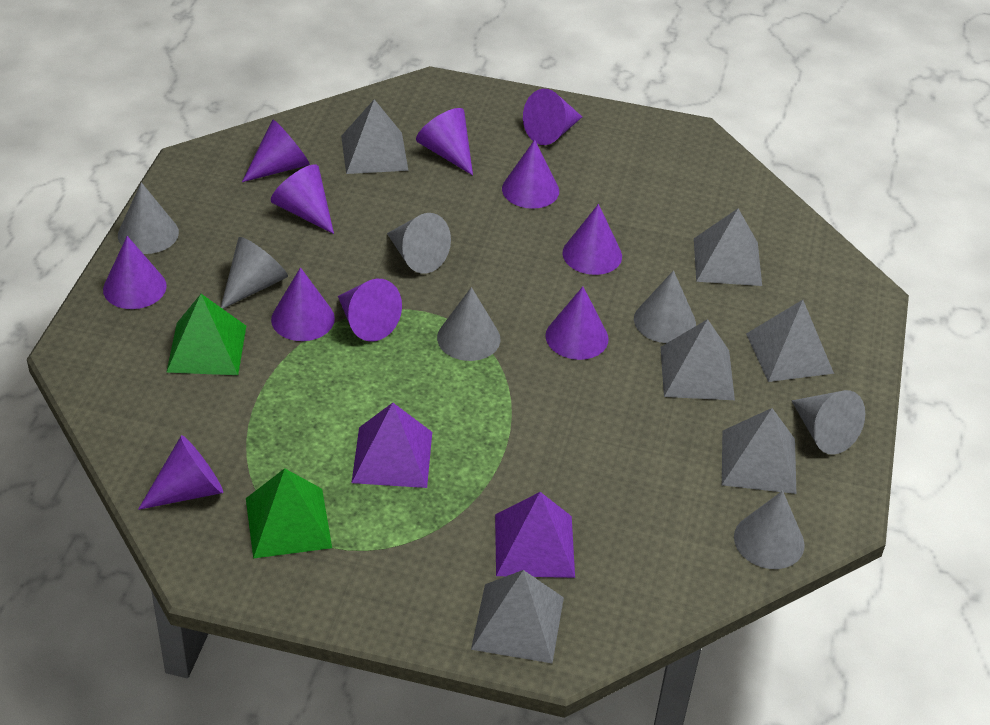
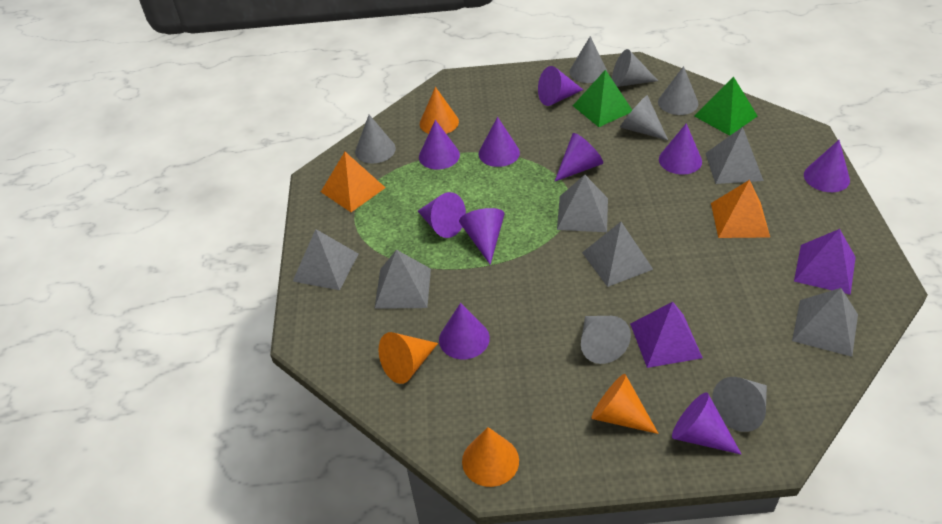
orange cone: none = 0 -> [379,332,438,384] [420,87,459,134] [462,427,519,487] [591,374,659,434] = 4
orange pyramid: none = 0 -> [321,152,386,212] [711,180,770,238] = 2
purple cone: [103,236,167,309] [138,435,223,510] [242,119,310,182] [271,165,334,234] [271,267,335,341] [338,279,402,341] [416,108,473,175] [502,140,559,209] [523,89,582,145] [545,287,609,360] [562,204,622,275] = 11 -> [418,192,466,238] [419,120,460,170] [439,303,490,359] [459,208,505,265] [479,117,520,167] [538,66,583,106] [555,133,603,181] [659,123,702,175] [672,392,741,454] [804,140,850,192] = 10

